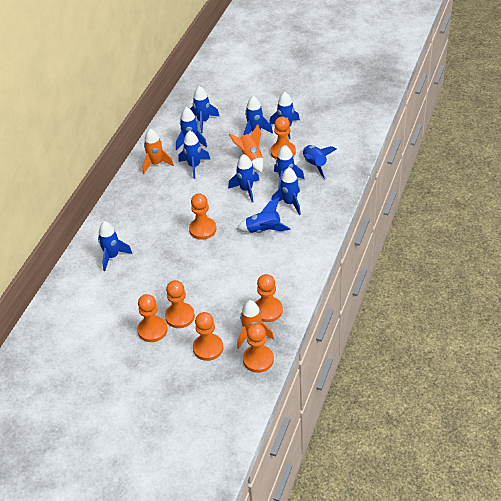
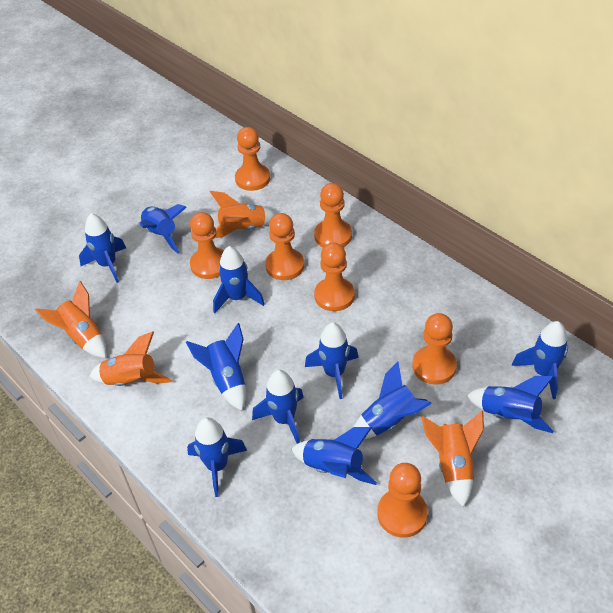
orange rocket: [142,129,174,174] [229,124,263,173] [237,300,274,349] = 3 -> [35,281,106,358] [89,331,172,386] [210,191,275,238] [421,411,484,507] = 4

